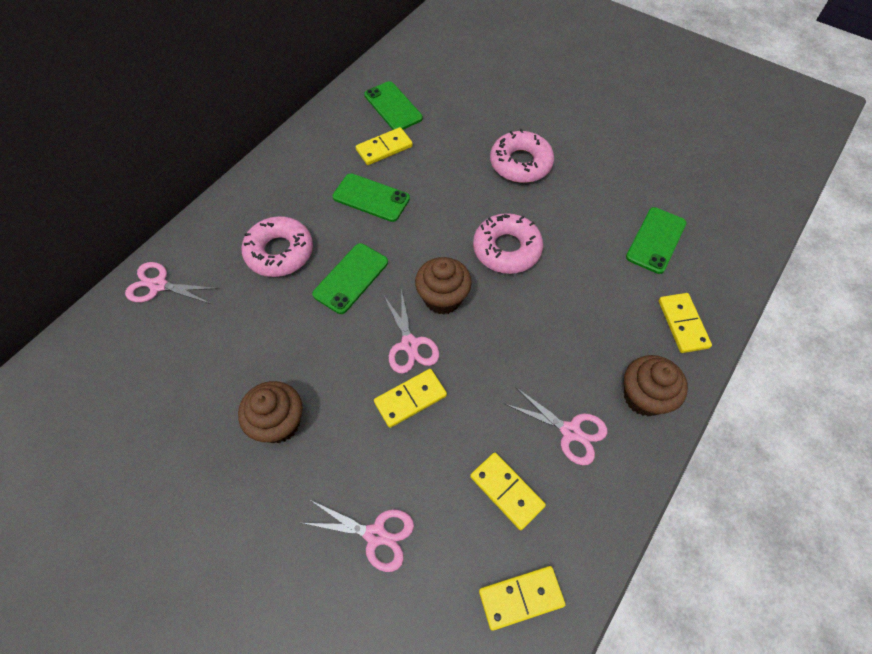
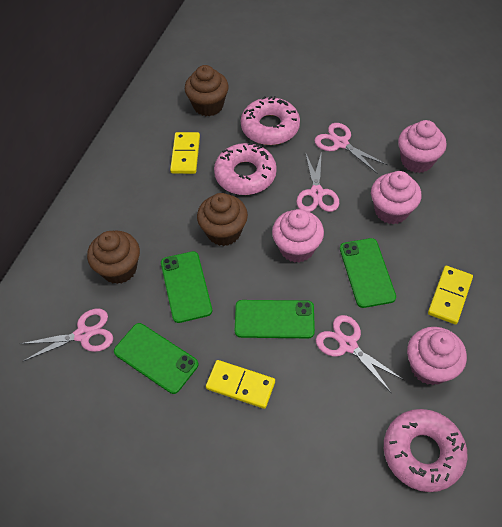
pink cupcake: none = 0 -> [272,209,324,263] [371,171,421,224] [398,120,447,173] [407,327,467,385] = 4
yellow domino: [356,127,413,165] [374,369,447,428] [470,453,546,530] [479,566,566,631] [658,293,712,353] = 5 -> [170,132,200,174] [206,360,275,409] [428,266,473,324] = 3

